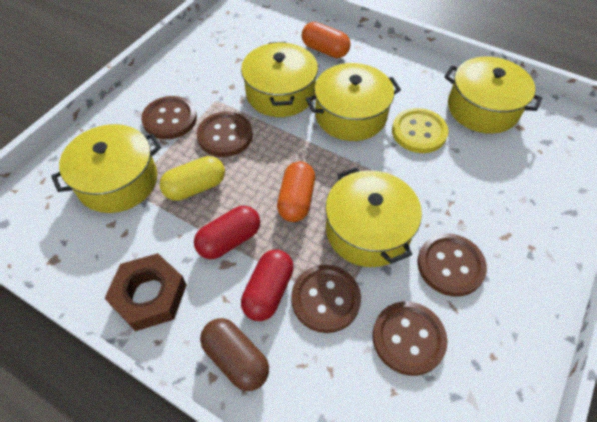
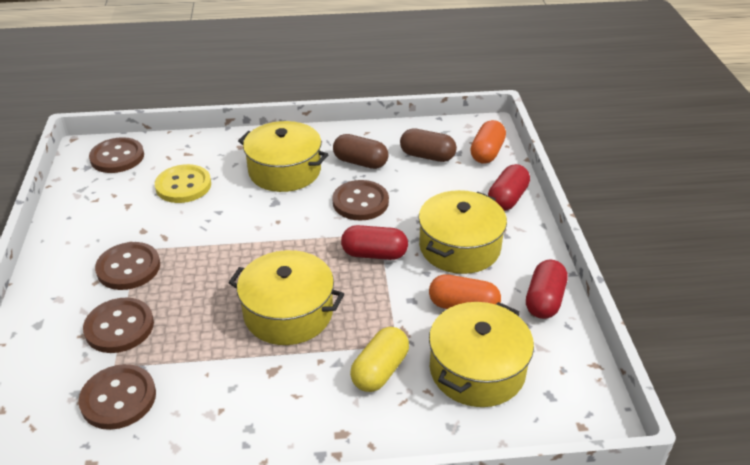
brown capsule: [200,318,269,391] = 1 -> [333,134,388,169] [400,128,457,162] = 2
brown nut: [105,253,186,331] = 1 -> none = 0
red capsule: [194,206,260,259] [241,249,294,321] = 2 -> [341,225,408,260] [488,164,530,211] [526,260,567,319] = 3
yellow pot: [51,124,161,213] [241,42,318,117] [306,63,401,141] [325,167,422,267] [444,57,542,134] = 5 -> [229,250,344,345] [238,121,329,192] [418,190,507,274] [429,302,534,407] = 4

